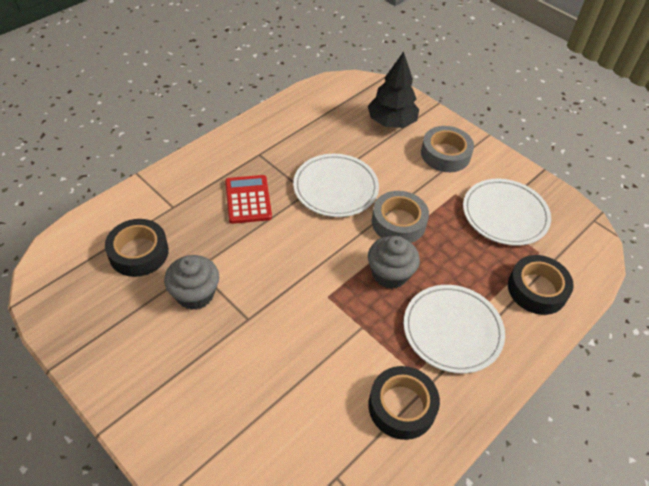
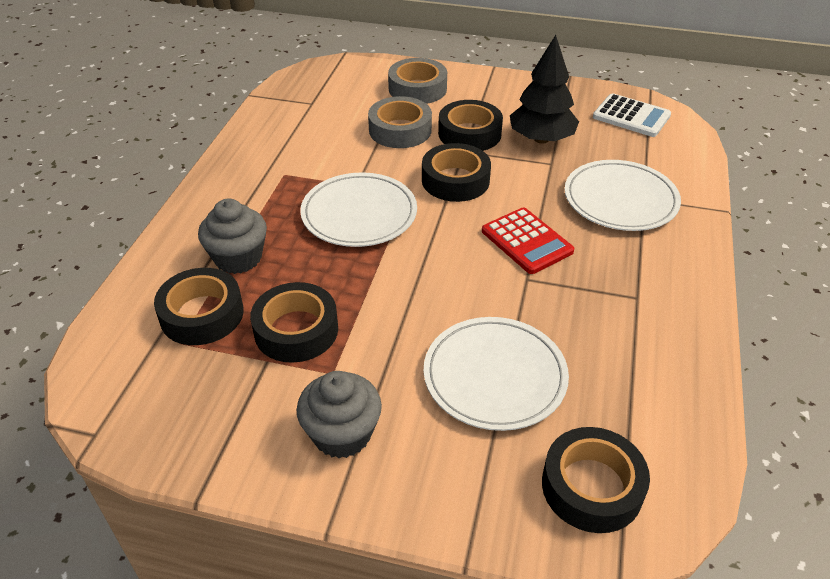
black tape: [105,219,169,277] [368,366,440,440] [508,255,574,315] = 3 -> [154,268,244,345] [250,282,338,363] [422,143,491,202] [438,100,503,151] [542,427,650,533] = 5
white calculator: none = 0 -> [593,93,671,137] = 1

